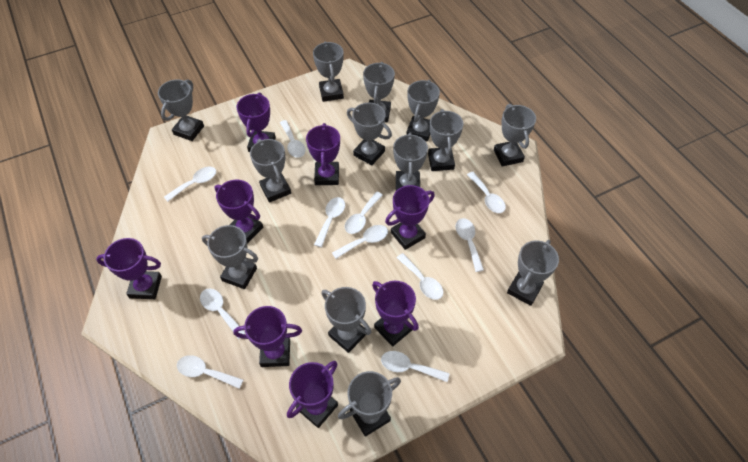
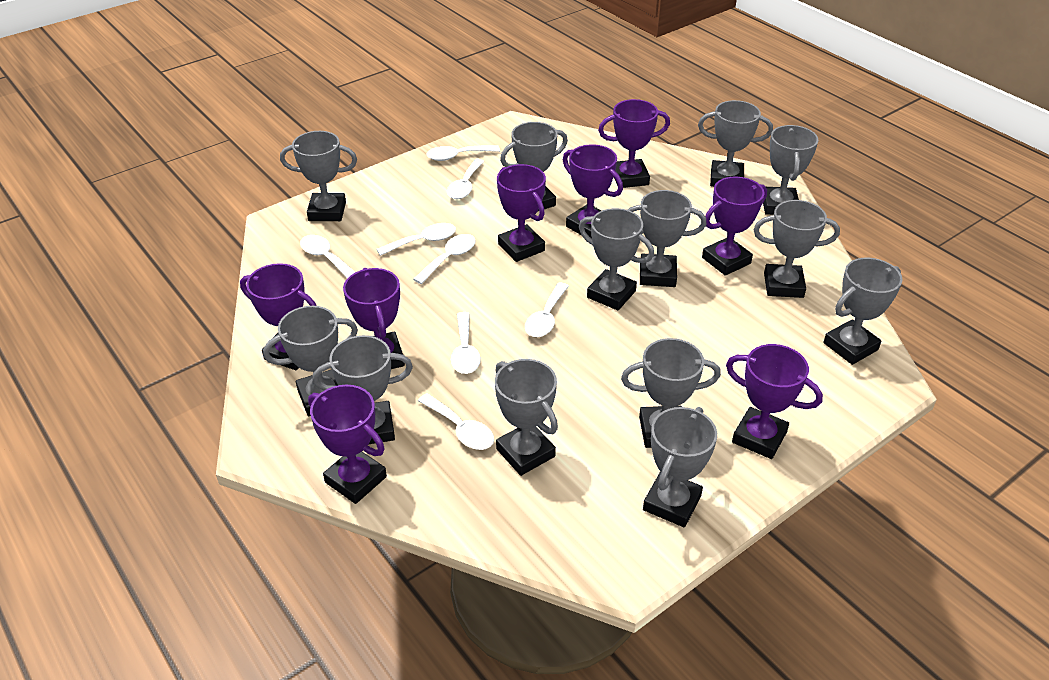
white spoon: [164,167,216,202] [177,355,243,389] [200,289,246,339] [280,120,306,158] [314,197,345,247] [332,225,388,259] [345,192,383,234] [381,351,450,382] [397,253,443,300] [455,218,484,272] [467,172,506,213] = 11 -> [300,235,355,278] [376,223,456,256] [413,234,476,284] [418,393,494,450] [426,145,500,161] [447,159,485,199] [451,312,481,374] [525,283,569,337] = 8

